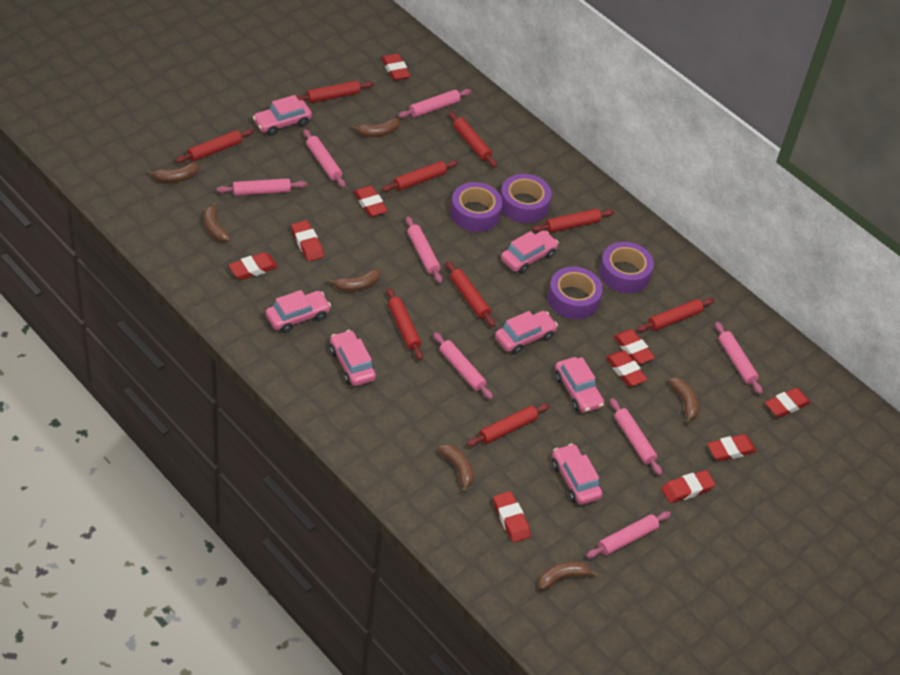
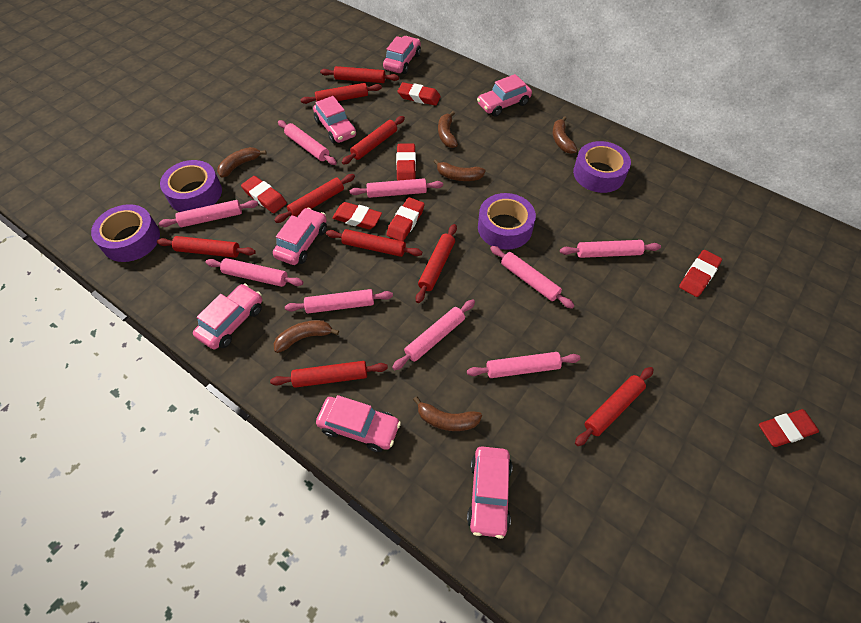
brown banana: [147,162,199,183] [204,202,231,242] [327,269,381,292] [351,118,400,137] [438,444,474,493] [538,561,598,590] [669,377,699,424] = 7 -> [217,147,266,178] [274,320,339,353] [413,396,482,431] [433,159,486,181] [438,111,458,148] [553,116,577,154] = 6
pink rolling pin: [217,178,307,196] [303,129,346,188] [398,89,471,118] [406,216,443,283] [433,332,493,400] [586,511,671,559] [610,398,662,475] [715,322,763,394] = 8 -> [159,200,258,227] [206,258,303,287] [278,120,337,165] [285,289,393,313] [350,178,443,198] [392,300,475,370] [467,352,581,378] [490,246,574,309] [560,240,661,258] = 9
red eraser: [229,252,278,280] [291,220,324,261] [353,186,388,217] [381,53,411,81] [493,491,531,542] [606,350,648,386] [613,329,655,364] [661,470,715,503] [707,434,757,461] [765,388,811,418] = 10 -> [241,176,287,213] [332,202,382,229] [387,197,424,241] [396,143,416,181] [397,82,441,106] [679,250,722,297] [759,409,819,447] = 7

